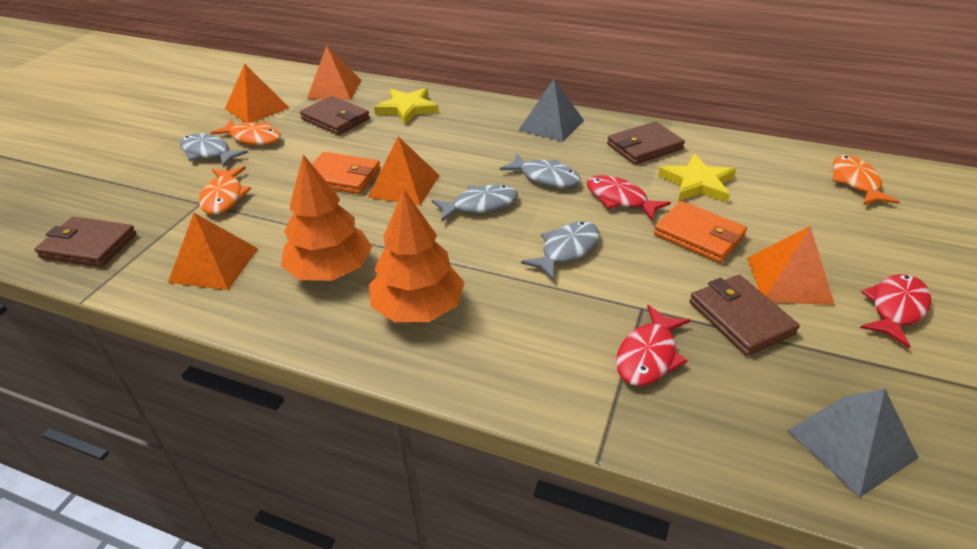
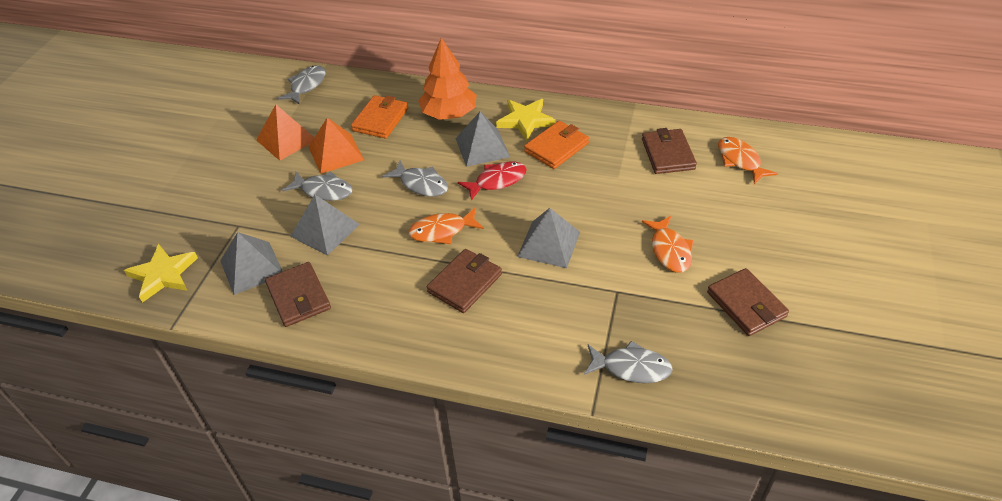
grey pyramid: [519,79,584,142] [787,389,919,498] = 2 -> [220,232,283,295] [290,195,360,256] [455,111,510,167] [517,208,580,268] = 4
orange pyramid: [168,213,258,290] [225,64,289,123] [307,46,361,100] [368,136,440,206] [748,226,835,305] = 5 -> [256,104,314,161] [309,118,364,174] = 2
orange tree: [281,155,372,281] [369,189,465,322] = 2 -> [418,38,477,120] = 1
red fish: [587,175,671,220] [616,305,690,386] [860,274,931,348] = 3 -> [458,162,527,201] = 1

